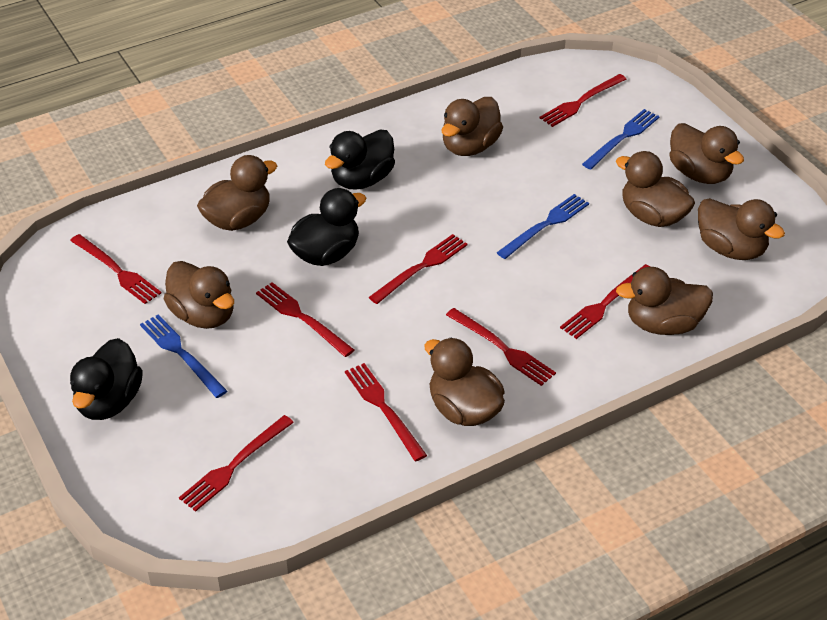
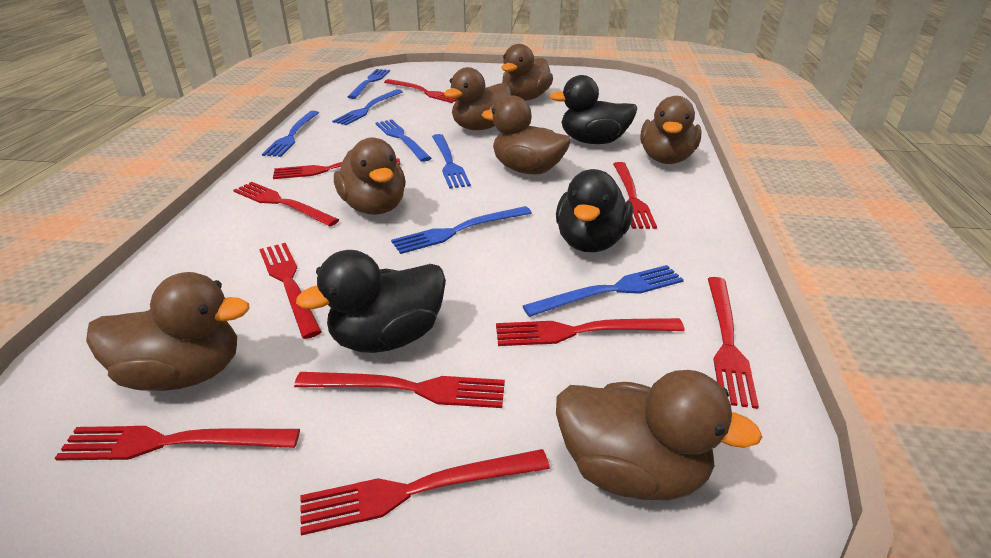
blue fork: [140,314,227,398] [496,194,589,259] [582,109,660,169] = 3 -> [262,111,319,157] [332,89,403,125] [348,69,390,99] [375,119,431,162] [391,206,532,254] [432,134,471,189] [523,265,684,317] = 7
brown duck: [164,261,234,329] [197,155,277,231] [424,338,505,426] [441,97,503,156] [616,151,695,227] [616,267,713,335] [669,123,744,184] [698,198,785,260] = 8 -> [86,272,250,391] [334,137,406,215] [444,67,511,130] [482,95,571,174] [501,44,553,101] [556,370,762,500] [640,96,702,164] = 7
red fork: [70,234,161,304] [179,415,294,512] [256,282,354,357] [345,363,427,461] [368,234,468,304] [446,308,556,386] [540,74,627,127] [560,264,650,339] = 8 -> [55,426,300,461] [233,182,339,227] [259,243,322,339] [273,158,400,179] [294,372,505,408] [300,449,550,535] [384,79,457,103] [496,318,685,346] [613,162,657,229] [708,277,759,409] = 10

